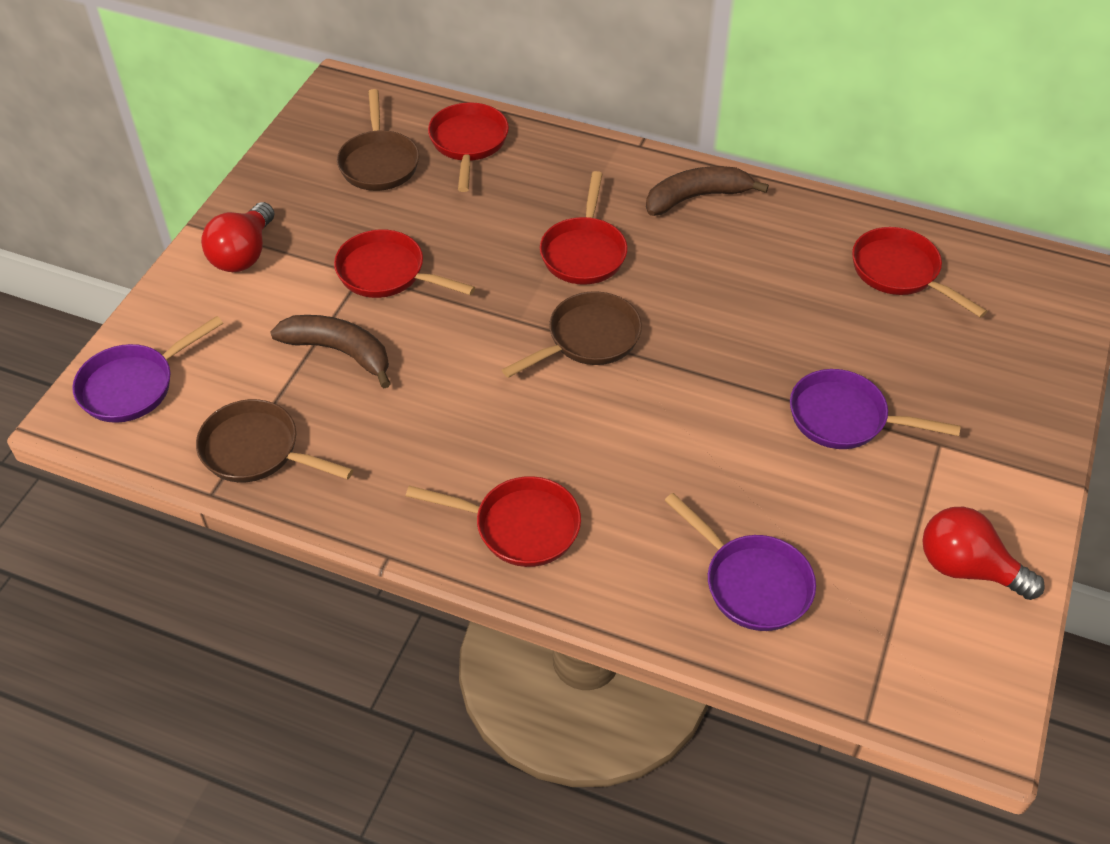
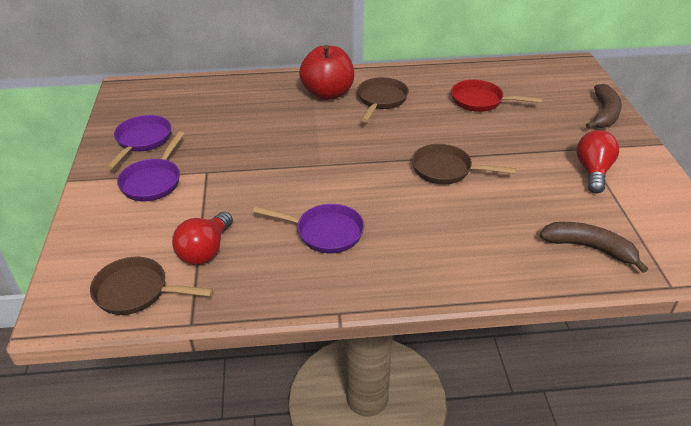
red apple: none = 0 -> [299,45,354,100] = 1
red pan: [334,229,475,298] [406,476,581,567] [428,102,509,192] [540,171,627,285] [852,227,987,318] = 5 -> [451,80,542,112] = 1

